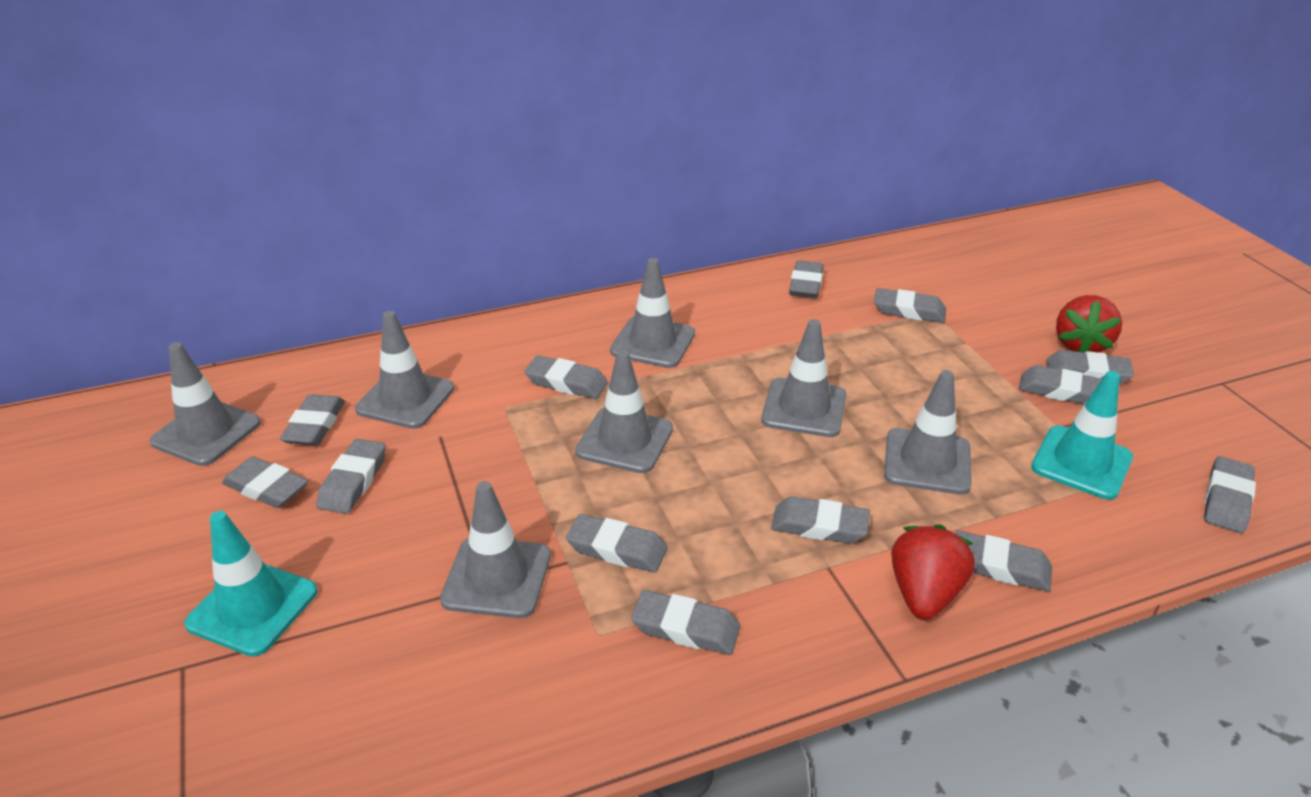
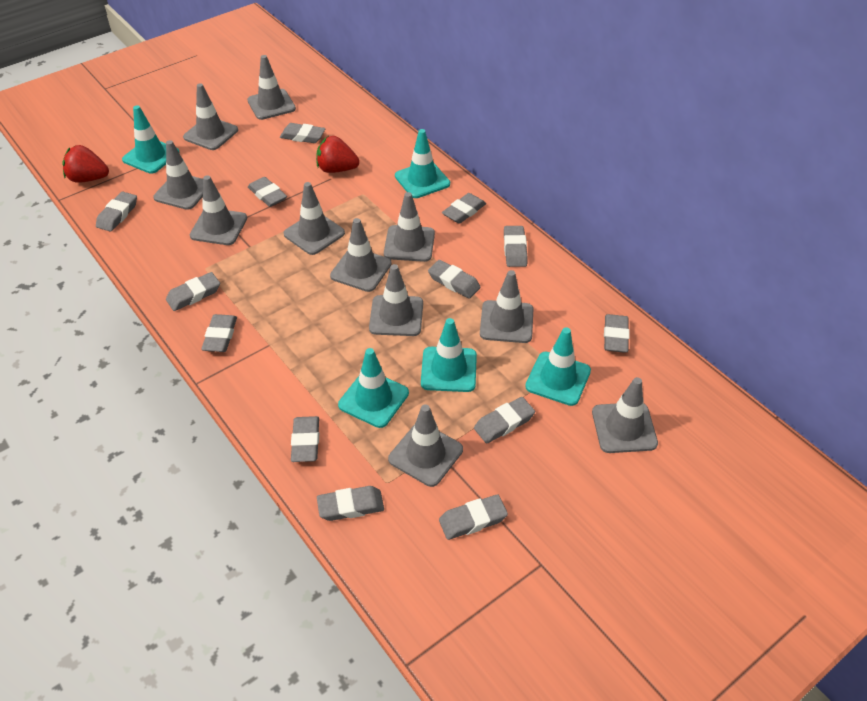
grey traffic cone: [150,342,261,466] [355,311,454,429] [440,481,551,618] [575,350,673,473] [610,258,695,368] [761,319,847,437] [884,370,972,494] = 7 -> [153,140,203,210] [183,83,238,150] [190,175,247,245] [247,55,296,120] [283,182,345,255] [330,218,392,292] [369,264,423,336] [384,192,435,262] [388,404,463,487] [480,270,533,343] [592,377,658,453] = 11
turquoise traffic cone: [184,511,317,657] [1031,371,1133,500] = 2 -> [122,105,179,174] [338,348,409,428] [395,129,450,198] [421,318,477,392] [525,328,591,406] = 5

